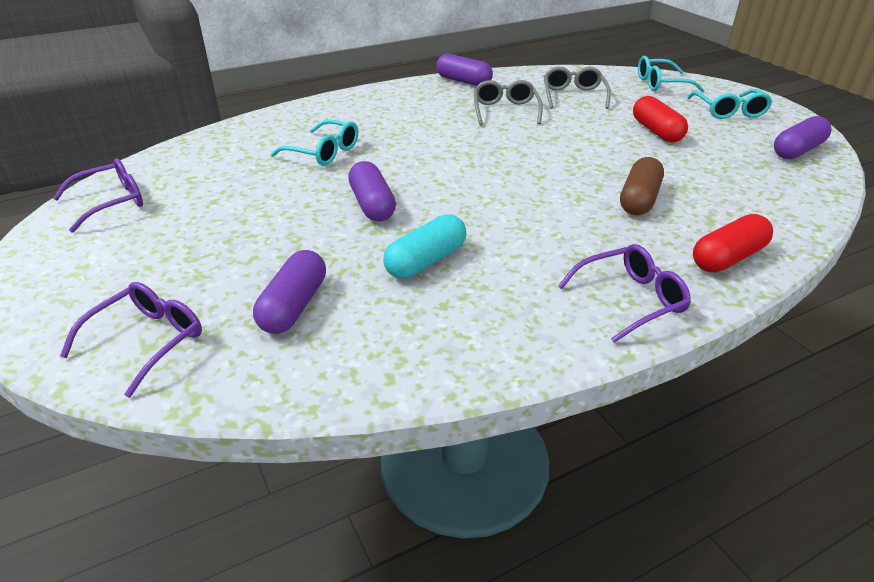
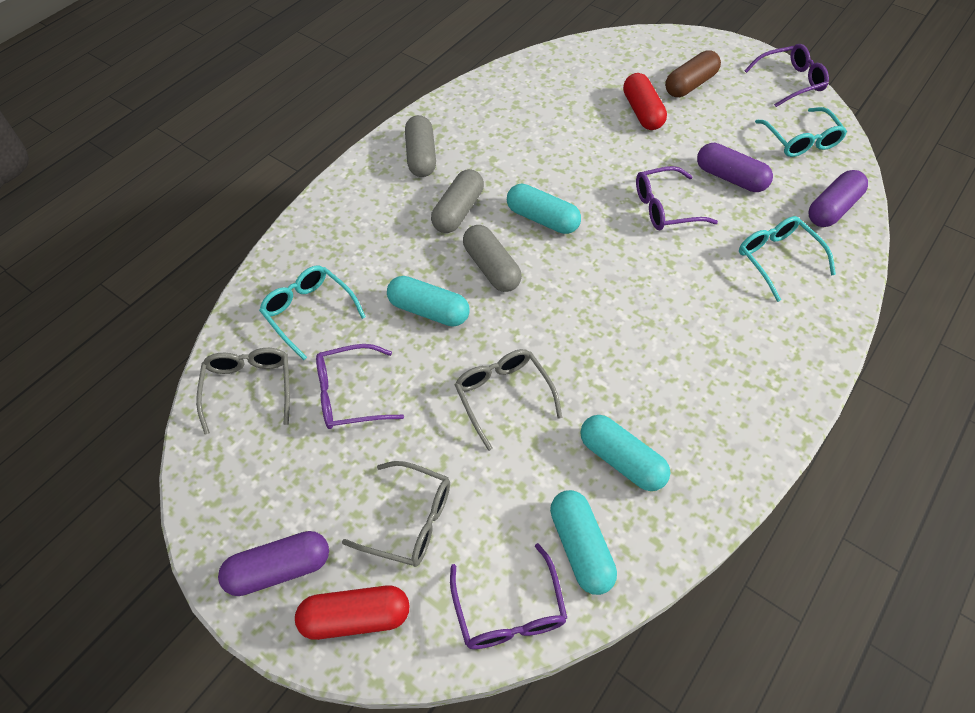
grey capsule: none = 0 -> [405,115,436,177] [431,169,484,233] [463,225,522,292] = 3
grey glasses: [474,80,543,125] [544,67,611,109] = 2 -> [196,348,290,435] [342,461,450,567] [455,349,562,451] = 3
purple capsule: [253,250,326,334] [348,161,396,221] [436,54,493,86] [774,116,832,159] = 4 -> [218,531,329,596] [697,143,773,192] [809,170,868,227] = 3
purple glasses: [53,159,143,233] [60,282,202,398] [558,244,691,343] = 3 -> [316,344,404,429] [450,543,567,649] [636,166,718,230] [744,44,829,107] = 4
turquoise capsule: [383,214,467,278] = 1 -> [387,276,470,327] [507,184,581,234] [550,490,617,595] [580,415,670,491] = 4

